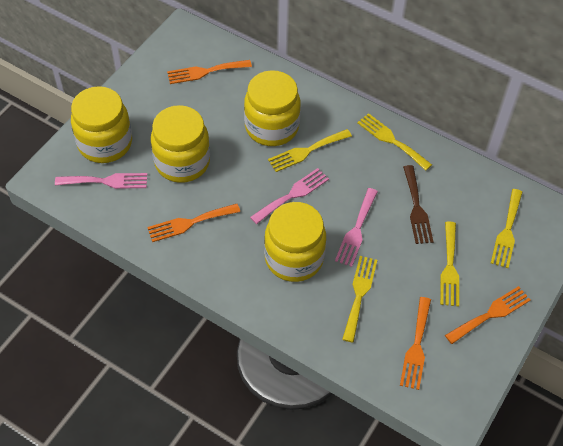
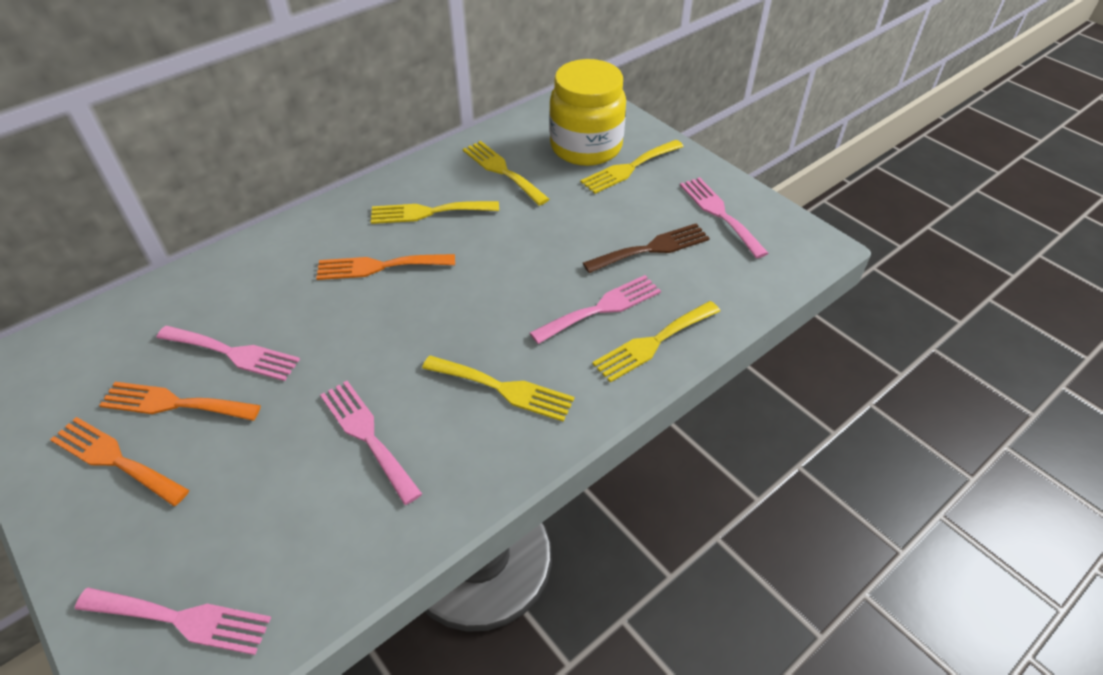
orange fork: [147,204,240,242] [167,60,252,84] [400,297,431,390] [445,286,530,344] = 4 -> [50,417,189,506] [99,382,261,421] [316,254,455,280] = 3
pink fork: [55,173,147,189] [250,168,329,224] [335,188,378,267] = 3 -> [75,588,271,655] [156,326,300,381] [320,381,422,505] [530,275,661,344] [680,177,768,259] = 5
yellow jar: [71,86,132,163] [151,105,210,183] [244,70,301,146] [264,202,326,282] = 4 -> [549,59,626,166] = 1

